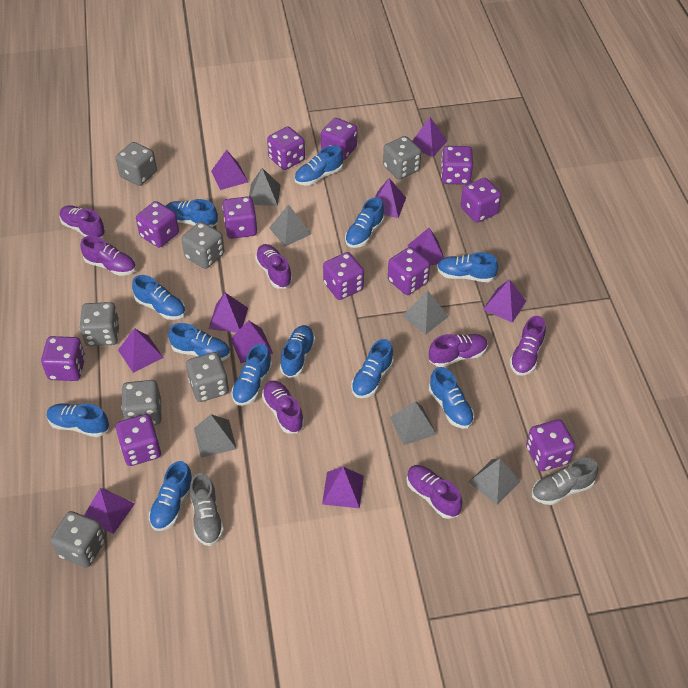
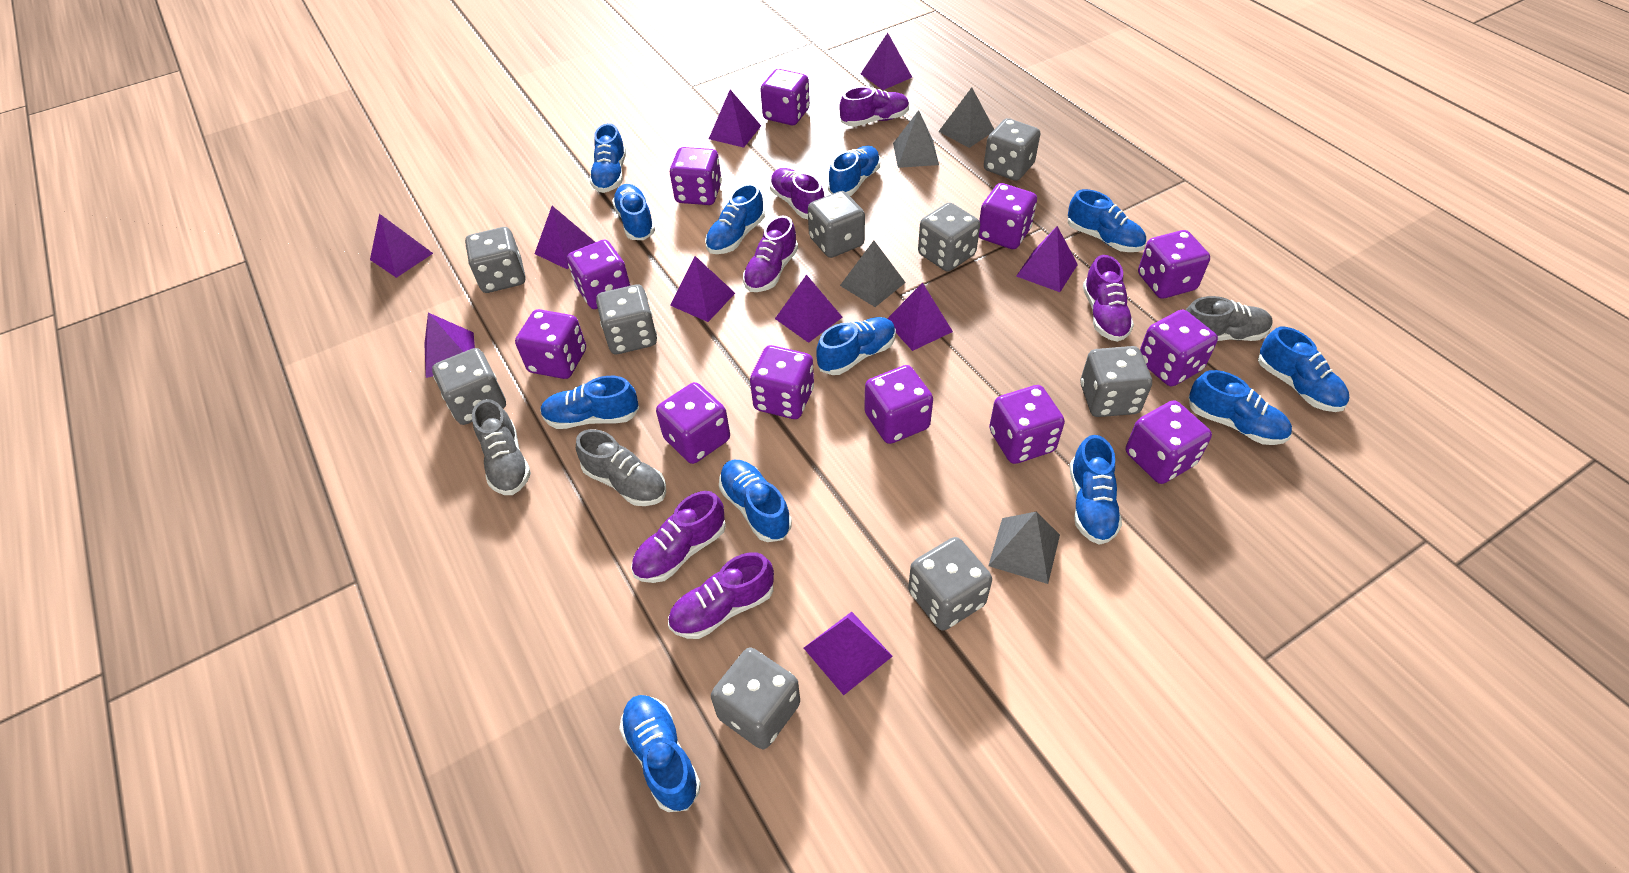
grey dice: [51,511,106,568] [79,302,120,346] [116,142,157,186] [121,380,161,425] [182,222,225,269] [186,352,229,402] [383,136,421,180] = 7 -> [432,348,506,425] [465,227,525,293] [596,284,657,354] [711,647,800,749] [808,191,865,258] [908,537,992,631] [918,202,980,272] [984,118,1040,181] [1080,346,1152,417] = 9
grey pyramid: [194,414,237,458] [249,168,281,206] [269,204,311,247] [390,401,437,445] [402,290,449,334] [469,458,521,505] = 6 -> [840,241,906,307] [893,110,939,168] [938,87,994,148] [988,512,1060,584] = 4
grey shoe: [190,473,224,546] [532,458,598,505] = 2 -> [472,399,531,495] [576,429,666,506] [1186,296,1273,341] = 3
purple dice: [41,336,85,381] [116,414,161,466] [136,201,179,248] [222,196,257,239] [267,126,305,170] [321,118,357,160] [323,252,364,300] [388,247,430,295] [441,146,473,185] [461,178,501,223] [526,419,575,471] = 11 -> [515,309,586,379] [567,240,630,309] [656,382,730,464] [670,147,722,205] [750,345,814,419] [760,69,810,125] [864,365,933,444] [979,183,1037,249] [989,385,1065,464] [1126,400,1212,484] [1138,230,1210,299] [1140,310,1218,386] = 12
purple shoe: [59,205,106,238] [80,236,136,276] [255,244,293,289] [262,381,304,433] [406,465,462,519] [429,334,488,367] [510,316,546,376] = 7 -> [631,491,726,583] [668,552,774,639] [743,216,798,292] [770,168,824,219] [839,86,909,127] [1083,255,1134,342] = 6

